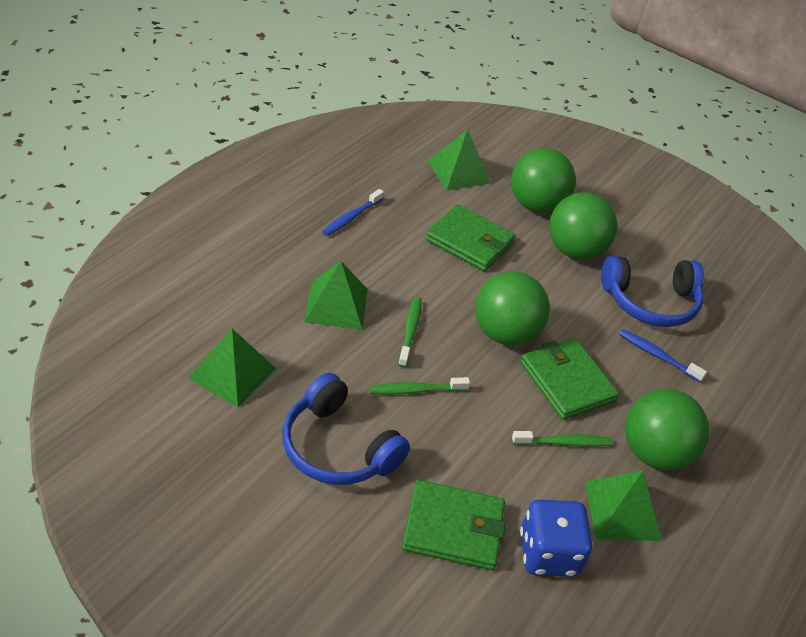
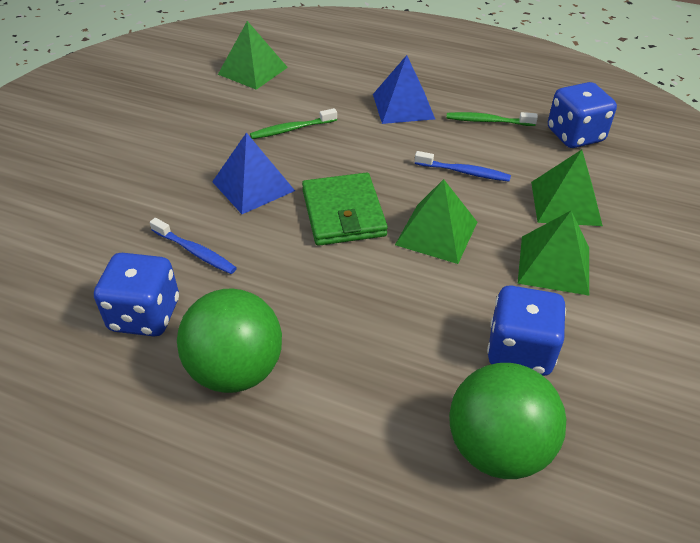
blue dice: [520,500,593,577] = 1 -> [94,253,179,336] [487,286,566,376] [548,82,617,148] = 3
blue headphones: [282,373,410,485] [601,256,704,327] = 2 -> none = 0
blue pyramid: none = 0 -> [212,133,295,214] [373,55,435,124] = 2
green ball: [475,271,550,345] [511,148,576,213] [549,192,617,260] [625,389,709,470] = 4 -> [177,288,282,393] [449,363,566,479] = 2
green toothbrush: [370,377,470,395] [398,297,422,367] [512,431,612,447] = 3 -> [250,108,337,139] [446,112,538,126] = 2
green wallet: [402,480,505,570] [426,204,515,271] [520,338,619,420] = 3 -> [302,172,388,246] = 1

